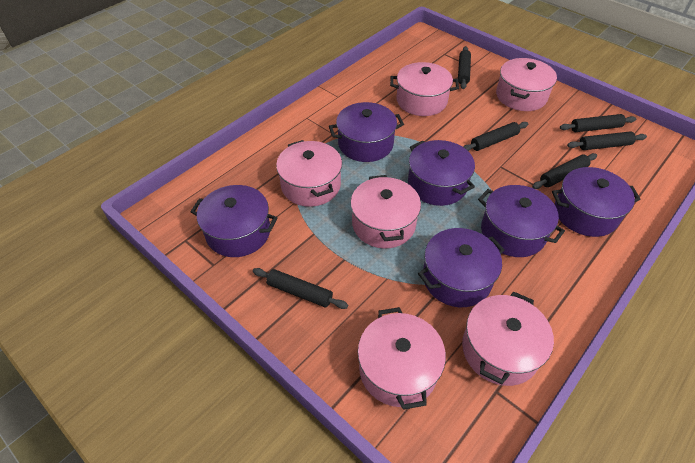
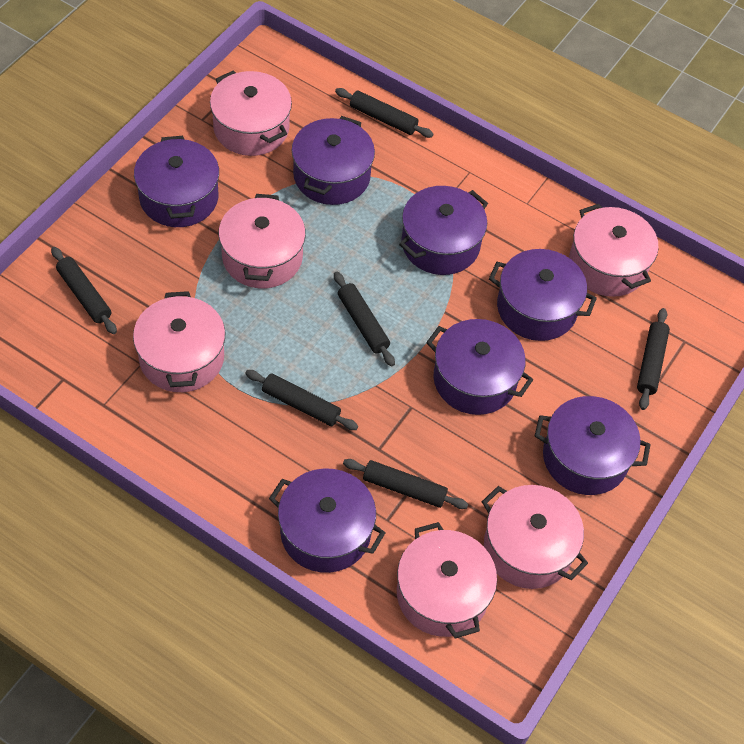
purple pot: [190,185,277,257] [329,102,404,162] [408,140,475,206] [418,228,505,307] [478,185,565,257] [552,167,641,237] = 6 -> [134,136,219,227] [269,468,385,573] [292,116,375,205] [399,186,488,275] [426,319,533,415] [489,249,597,341] [535,396,651,495] = 7

